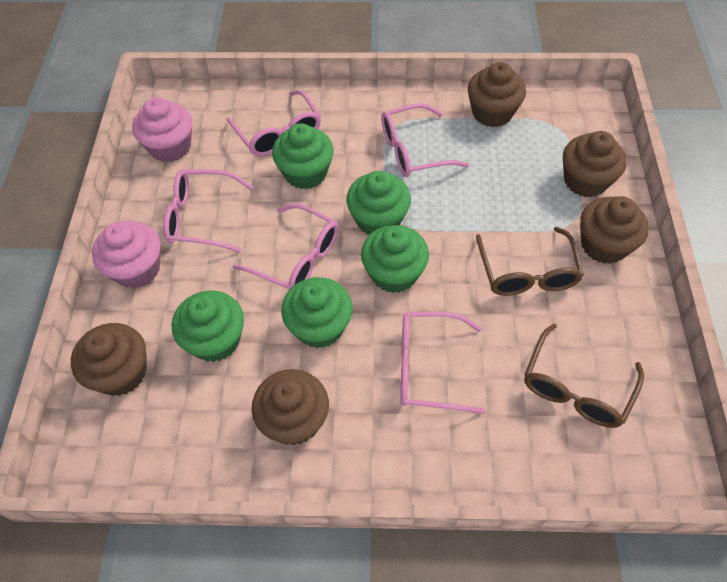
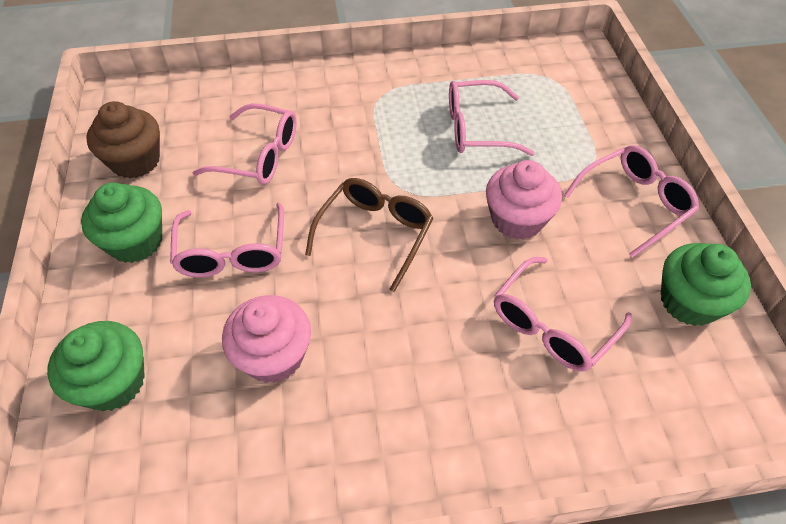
brown cupcake: [71,323,147,396] [252,369,329,445] [468,62,526,127] [563,131,627,197] [580,196,649,264] = 5 -> [86,101,160,178] = 1
brown glasses: [476,227,584,296] [524,324,644,428] = 2 -> [305,178,433,292] = 1
green cupcake: [172,291,244,362] [272,123,334,189] [281,277,353,348] [346,171,411,235] [361,225,429,293] = 5 -> [47,321,145,411] [81,183,162,263] [661,243,751,326] = 3

